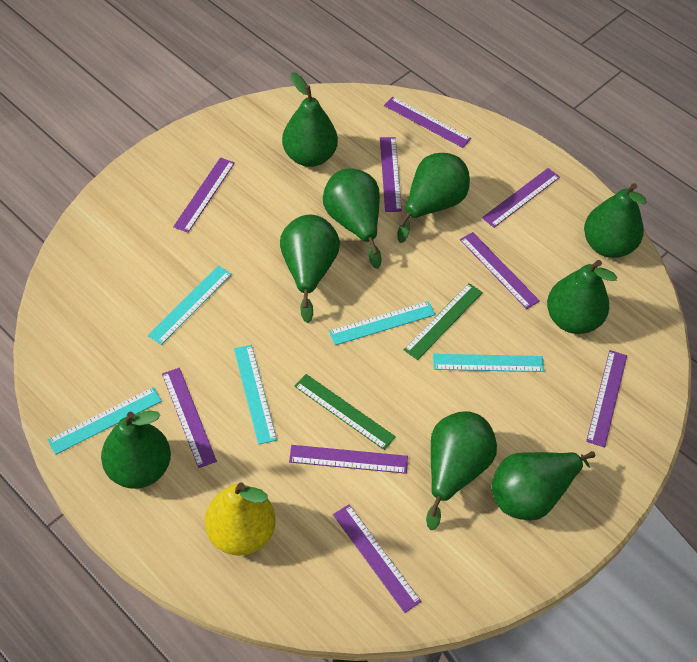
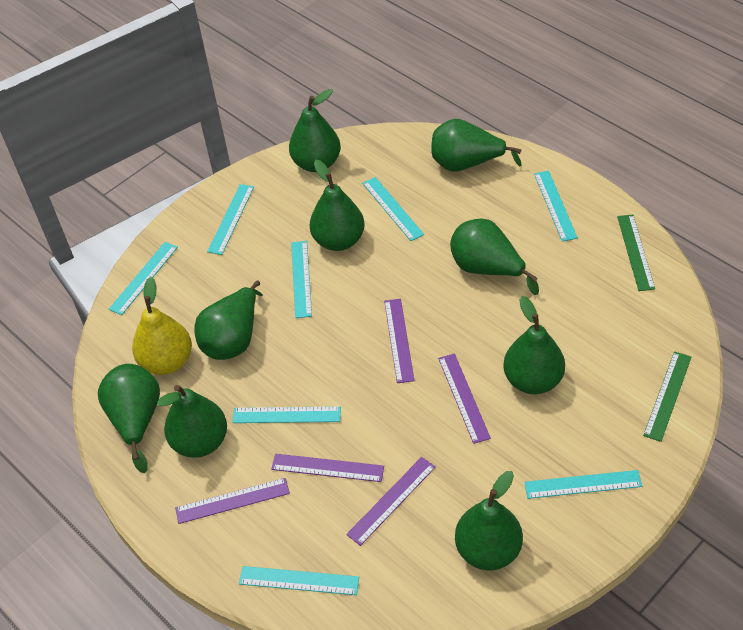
purple ruler: [162,368,217,468] [173,157,235,233] [289,445,408,474] [333,504,421,613] [380,137,402,212] [384,97,471,148] [460,232,540,309] [482,168,560,228] [586,350,627,447] = 9 -> [175,478,290,524] [271,454,384,482] [346,457,436,546] [384,299,414,383] [438,353,491,444] = 5
turquoise ruler: [48,387,162,455] [148,265,232,345] [234,345,277,445] [329,301,435,345] [433,354,544,372] = 5 -> [109,242,178,315] [207,184,254,255] [232,406,341,423] [239,566,359,595] [291,241,312,318] [362,177,424,241] [524,470,642,499] [534,171,578,242] = 8

